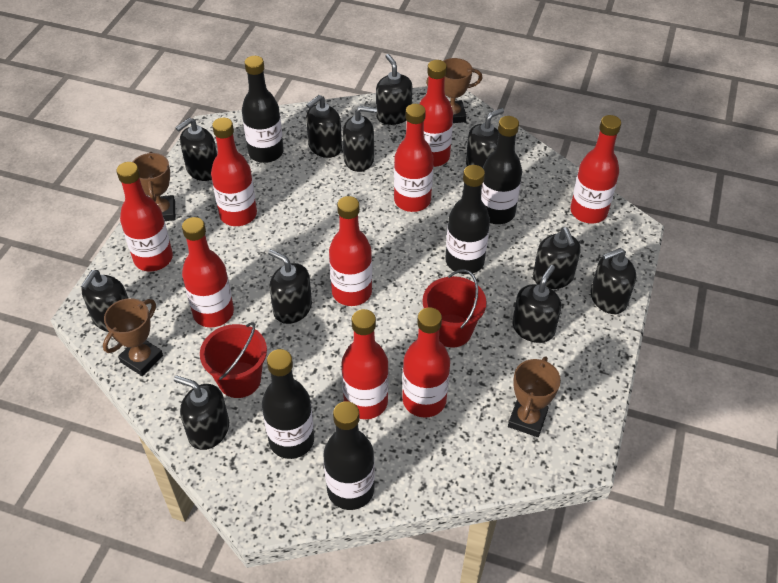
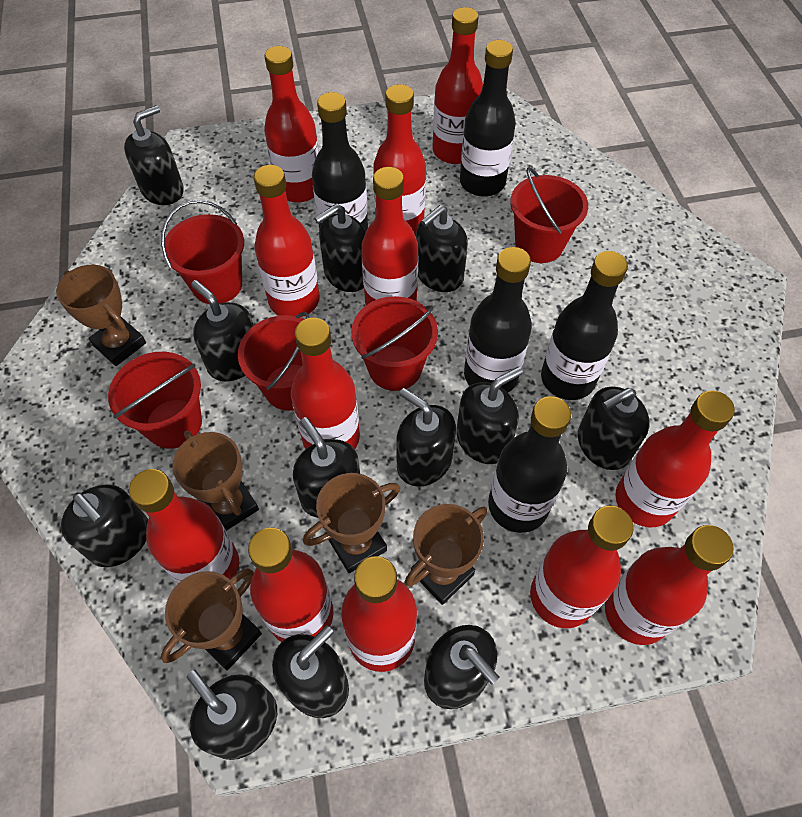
black soap dispenser: [81,270,128,332] [174,375,229,450] [175,118,217,181] [268,249,312,324] [306,95,342,158] [343,106,377,172] [376,54,412,125] [466,108,504,168] [512,265,561,343] [533,227,581,289] [591,248,636,314] = 11 -> [61,484,148,567] [124,105,184,205] [186,670,277,760] [191,280,254,382] [272,625,349,718] [293,417,360,518] [315,204,366,292] [396,388,456,487] [416,205,468,292] [424,625,499,709] [456,367,523,464] [578,387,650,470] = 12
brown trophy: [103,298,163,376] [133,152,175,221] [426,58,482,123] [508,356,561,437] = 4 -> [56,265,146,366] [161,568,262,670] [172,431,259,531] [303,473,400,573] [405,504,487,605] = 5
red bottle: [116,162,173,271] [182,217,234,327] [211,118,257,226] [329,196,372,306] [341,309,389,419] [394,104,433,212] [402,307,450,418] [420,60,453,167] [570,115,621,223] = 9 -> [129,469,239,583] [248,528,334,642] [254,165,320,317] [264,46,319,202] [291,318,360,449] [341,556,417,672] [361,167,419,305] [373,84,426,236] [432,7,483,164] [530,506,634,628] [605,525,734,645] [615,391,735,527] = 12
red bucket: [200,322,267,398] [423,269,486,348] = 2 -> [108,352,202,449] [161,200,244,304] [238,312,309,411] [351,296,438,391] [510,167,588,263] = 5

